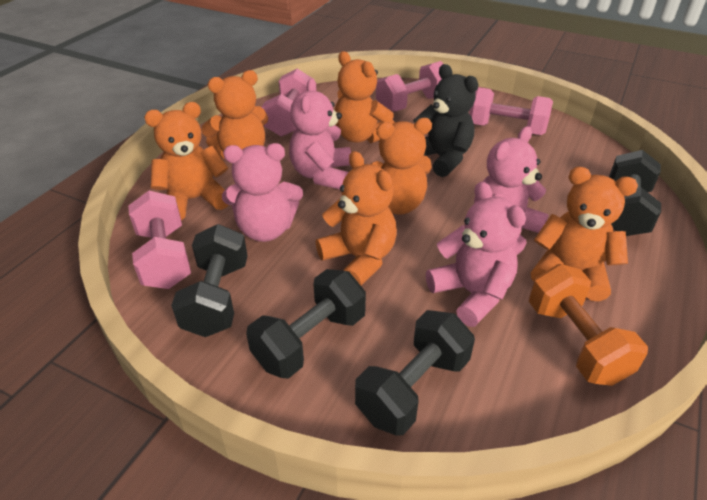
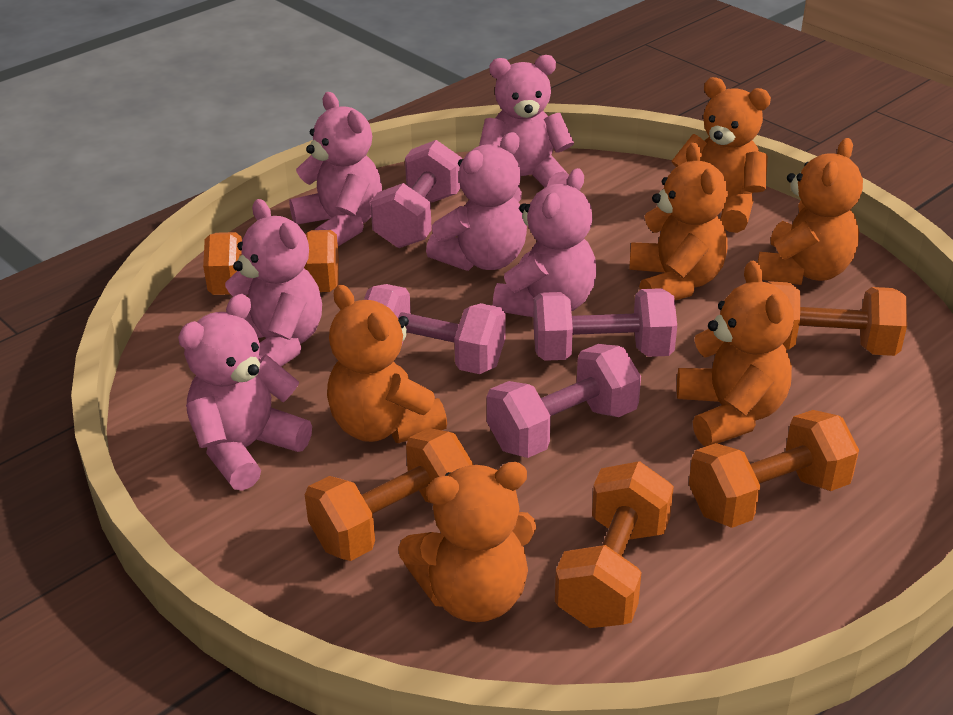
black dumbbell: [171,224,248,337] [246,269,366,378] [355,310,475,435] [609,150,661,236] = 4 -> none = 0
black teddy bear: [413,64,478,177] = 1 -> none = 0
orange dumbbell: [529,264,648,386] = 1 -> [203,230,339,295] [305,428,473,561] [555,461,674,628] [689,410,859,528] [767,281,907,356] = 5
pink teddy bear: [222,143,303,242] [289,78,351,189] [426,182,526,327] [474,126,549,255] = 4 -> [178,294,312,491] [225,199,322,366] [289,92,382,246] [426,132,527,271] [479,55,574,187] [493,168,596,317] = 6

